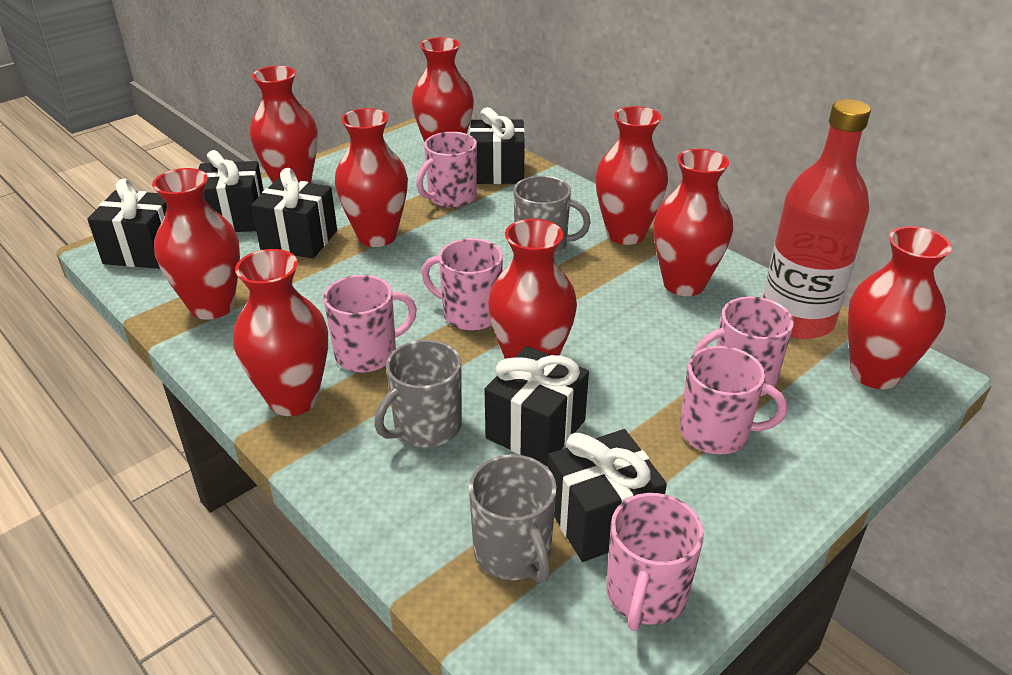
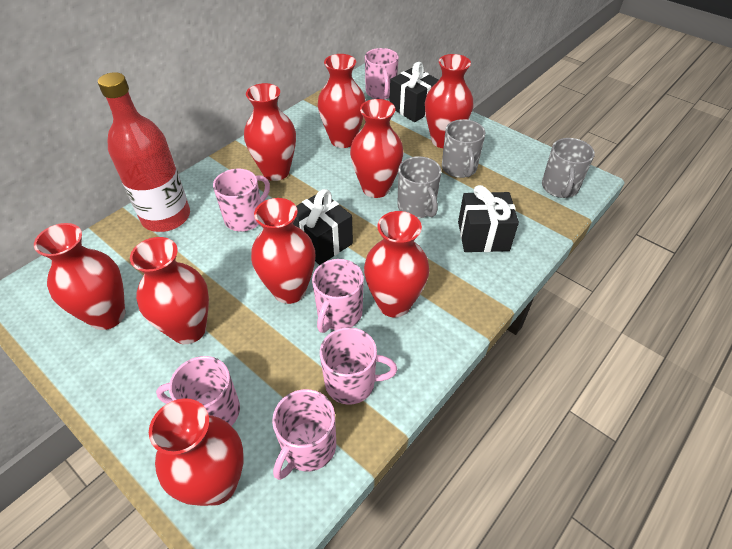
black gift: [87,179,167,269] [198,150,264,232] [251,168,337,259] [470,107,525,184] [485,346,589,466] [548,429,667,562] = 6 -> [293,189,353,265] [389,62,439,122] [458,185,519,252] = 3

